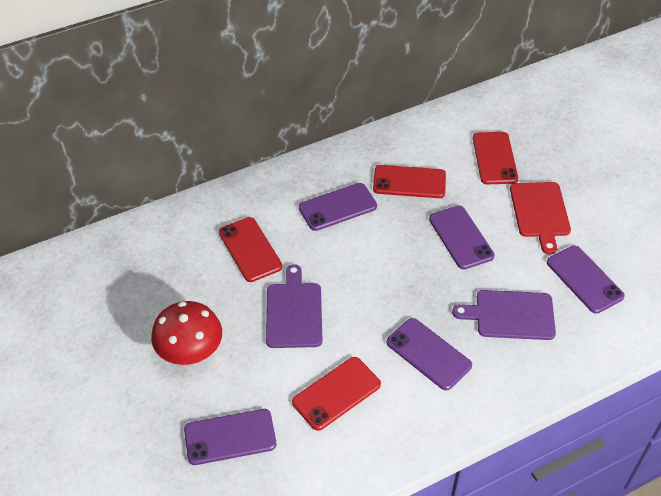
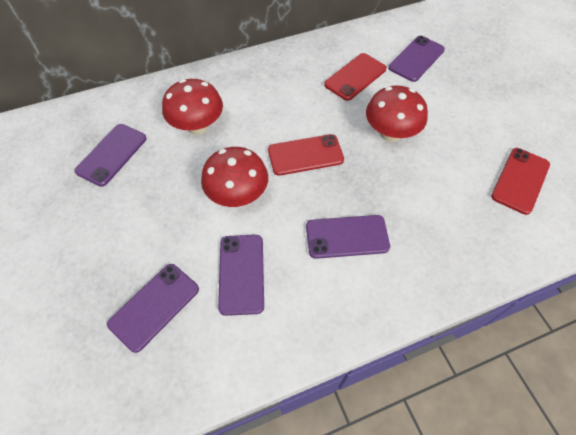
purple cutting board: [266,264,323,348] [452,290,556,340] = 2 -> none = 0
red cutting board: [510,182,571,255] = 1 -> none = 0
red mushroom: [151,301,222,365] = 1 -> [162,79,223,135] [201,147,268,207] [366,86,428,142] = 3
red phone: [219,217,282,282] [292,357,381,431] [373,165,446,198] [473,132,518,184] = 4 -> [268,134,344,176] [324,53,386,101] [491,148,550,215] = 3

